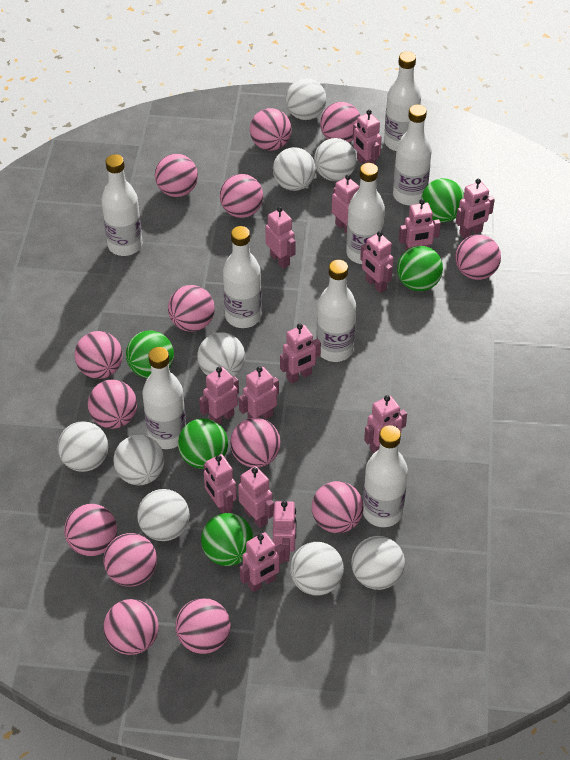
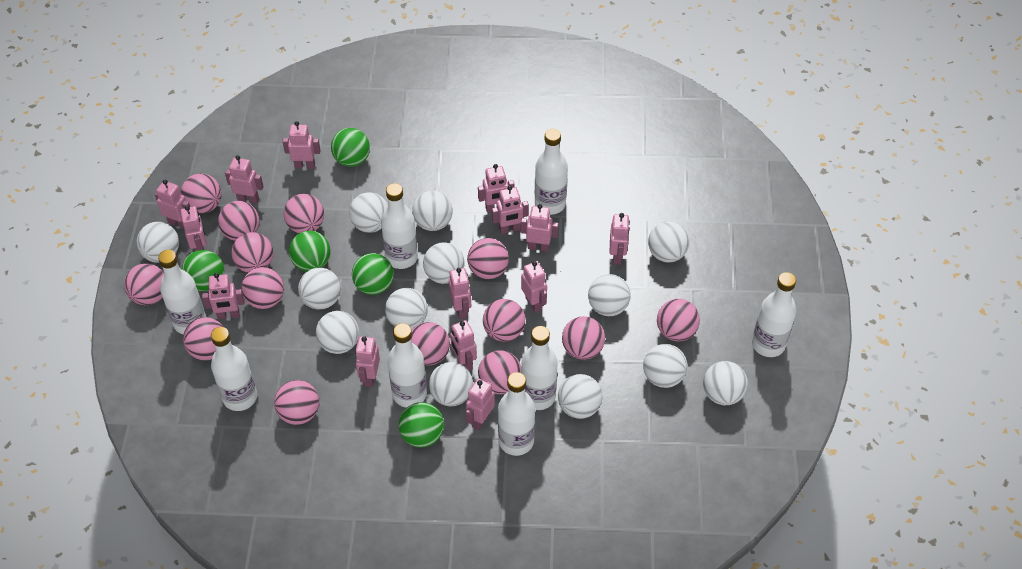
white ball: [58,421,108,472] [114,435,164,485] [137,489,190,541] [198,332,245,377] [273,147,316,191] [285,78,327,120] [290,542,344,596] [314,138,357,181] [351,536,405,590] = 9 -> [137,222,179,263] [298,268,341,310] [316,311,359,354] [349,192,388,233] [385,288,428,330] [412,191,453,231] [423,242,465,284] [429,362,473,406] [558,374,603,419] [588,274,631,316] [643,344,687,388] [648,221,689,263] [703,361,748,405] = 13

